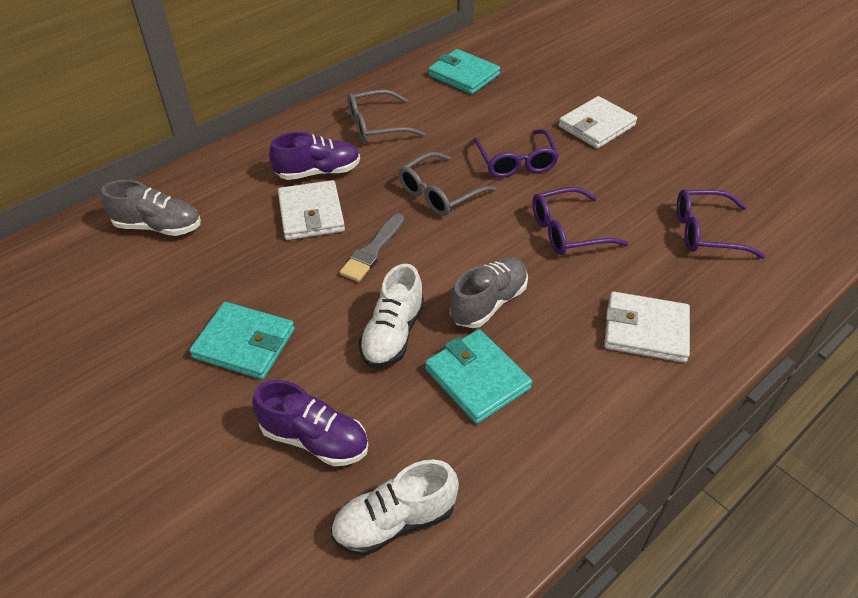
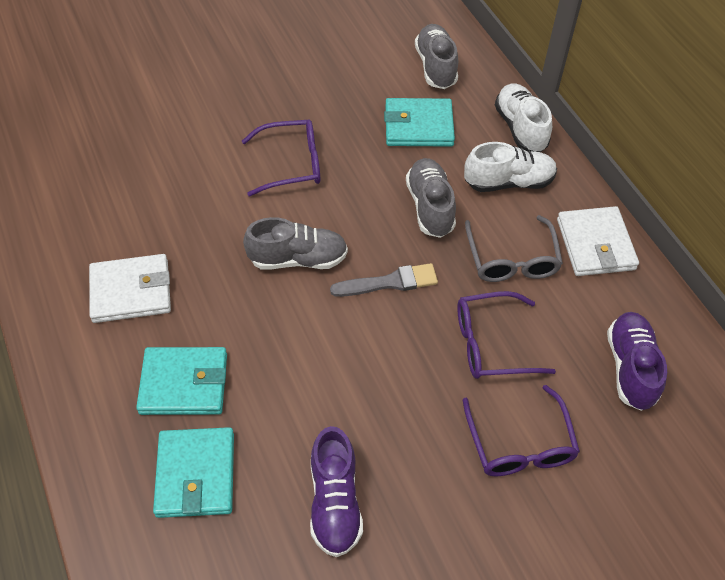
grey glasses: [347,89,425,143] [399,152,496,216] = 2 -> [465,215,563,282] = 1
grey shoe: [101,180,201,236] [450,257,528,328] = 2 -> [243,217,348,269] [406,158,456,238] [415,24,458,89] = 3
white wallet: [278,180,345,240] [559,96,637,149] [604,292,690,363] = 3 -> [89,254,171,323] [557,206,639,276] = 2

